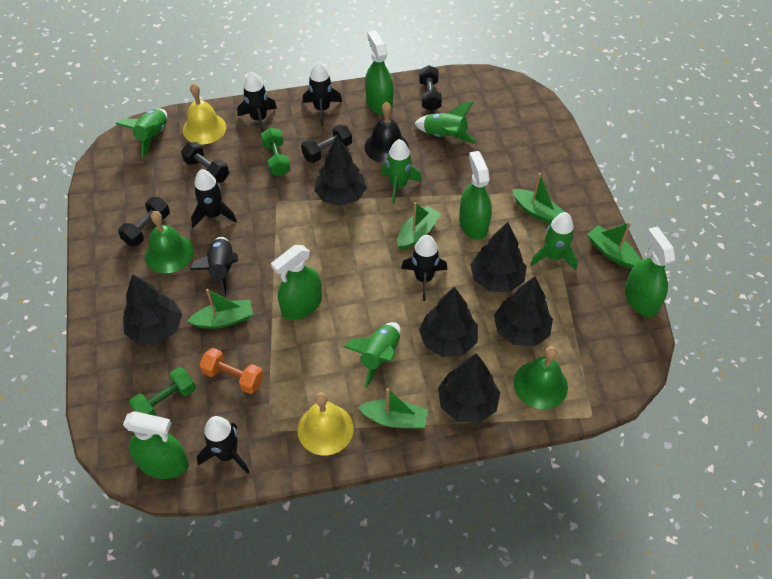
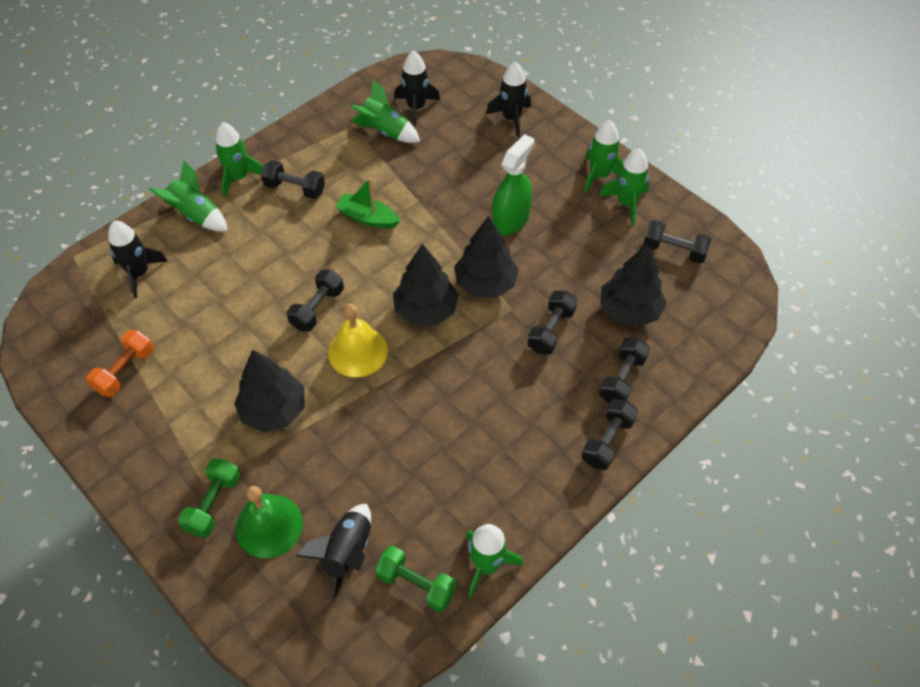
black bell: [365,102,409,163] = 1 -> none = 0
black dumbbell: [118,197,170,246] [181,142,229,183] [301,124,352,163] [419,65,442,111] = 4 -> [261,160,325,199] [287,269,344,332] [527,290,578,355] [581,398,638,470] [599,337,650,404] [644,220,712,264] = 6
black rocket: [190,237,238,298] [191,169,237,228] [197,416,250,474] [237,71,277,132] [303,61,342,126] [401,235,447,301] = 6 -> [108,221,167,298] [297,504,371,601] [394,50,440,127] [486,62,531,138] = 4
black tree: [123,274,182,344] [314,136,367,206] [419,287,478,357] [438,353,500,423] [470,222,527,292] [494,276,553,346] = 6 -> [234,350,305,432] [393,243,459,326] [454,216,519,298] [600,244,666,327] = 4
green bell: [145,211,194,273] [514,346,568,409] = 2 -> [235,486,303,558] = 1
green boat: [188,288,253,329] [358,388,428,429] [397,202,441,250] [512,173,565,224] [587,222,640,268] = 5 -> [335,178,400,229] = 1
green rocket: [116,108,167,158] [344,322,401,388] [381,139,422,204] [414,102,476,143] [530,212,578,270] = 5 -> [149,160,228,232] [215,122,263,197] [350,79,420,143] [466,524,523,598] [584,120,623,193] [600,148,649,225] = 6
green spray bottle: [123,411,189,479] [271,245,322,320] [365,31,394,115] [459,151,492,240] [625,227,675,317] = 5 -> [492,134,534,235] = 1
yellow bell: [183,83,226,145] [298,392,354,455] = 2 -> [328,304,388,377] = 1

